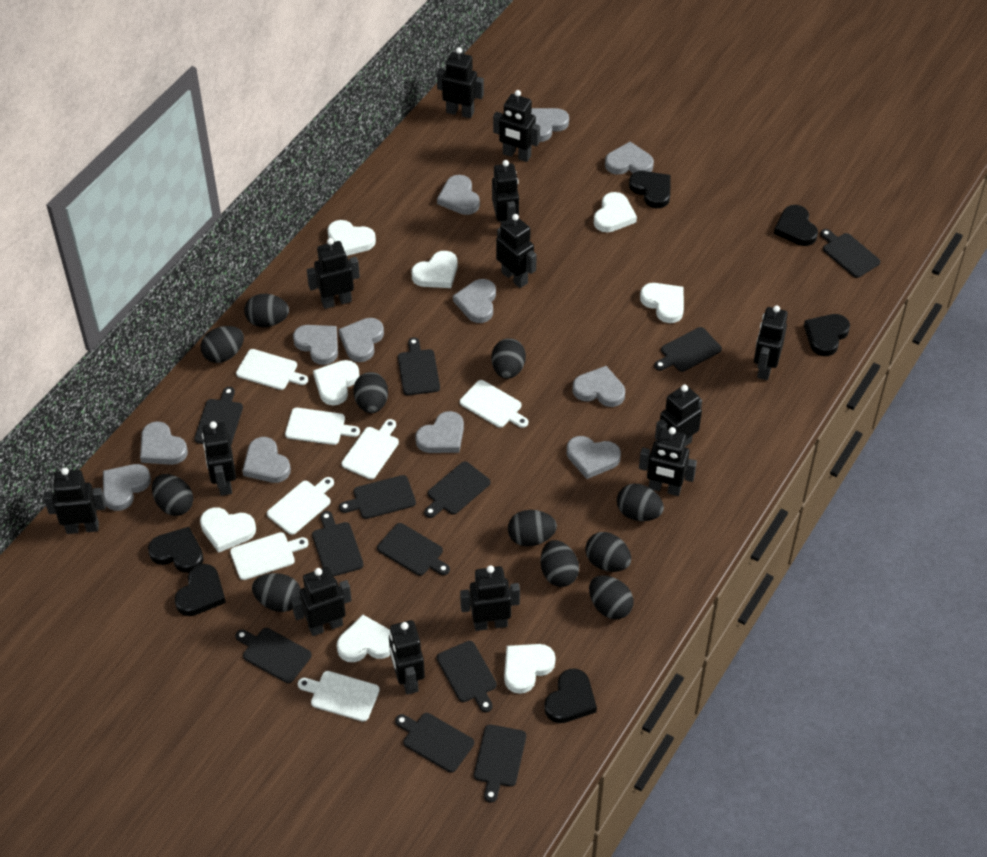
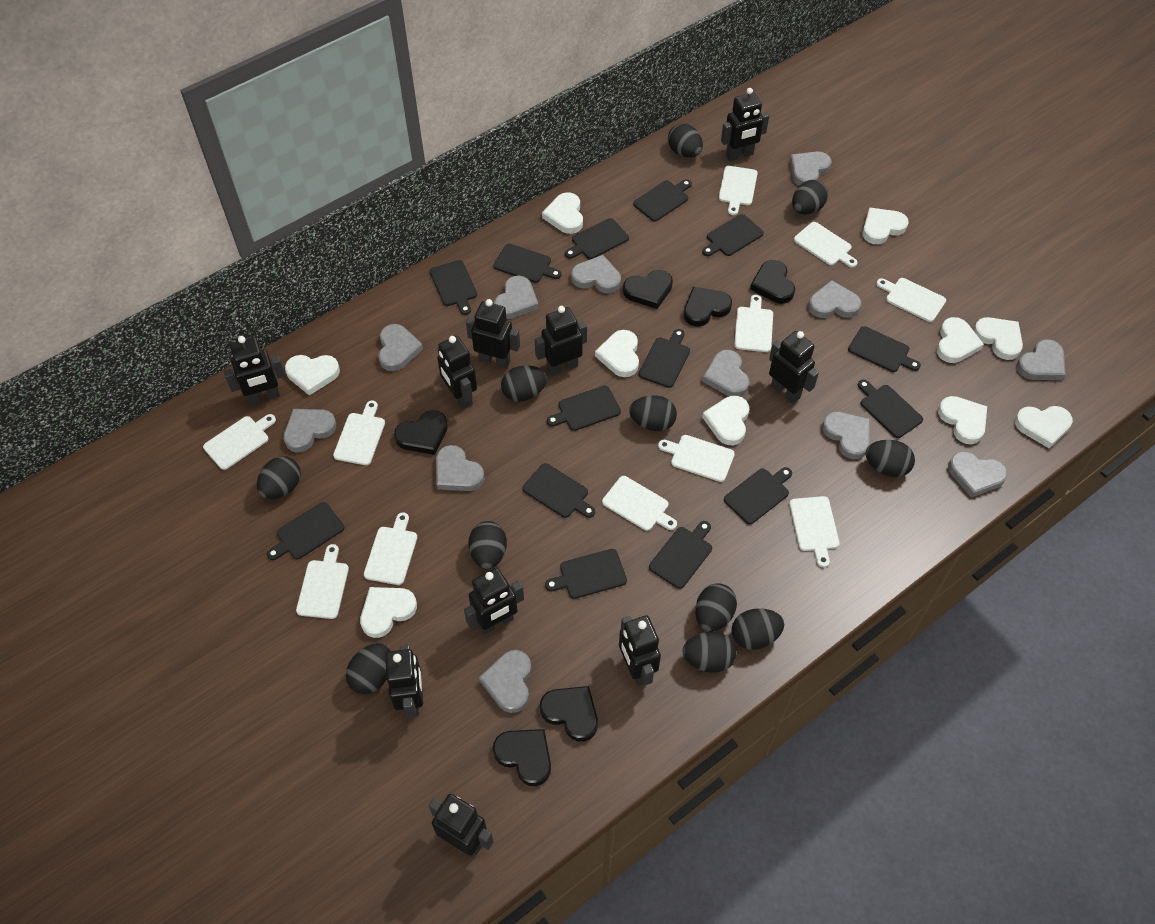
black cutting board: [194,387,243,444] [235,628,312,683] [312,511,364,577] [339,475,416,519] [377,523,450,576] [395,713,474,773] [398,337,440,395] [424,461,490,518] [437,641,497,712] [474,724,526,802] [654,327,722,372] [820,229,880,278] = 12 -> [267,502,344,560] [430,260,477,315] [493,244,561,283] [522,463,595,518] [545,549,627,599] [547,385,621,431] [565,218,629,259] [633,179,692,222] [639,329,690,388] [649,521,712,589] [702,214,764,256] [724,467,792,524] [848,326,921,372] [858,379,923,438] = 14
black robot: [44,468,106,534] [202,421,236,496] [291,567,352,636] [307,238,360,309] [389,620,425,694] [437,47,484,118] [460,565,520,631] [492,160,519,224] [493,90,540,162] [496,214,537,288] [639,427,697,496] [655,385,702,446] [754,305,788,380] = 13 -> [224,336,286,405] [385,645,423,718] [429,794,494,856] [437,336,477,409] [464,568,524,635] [466,299,520,369] [535,306,587,376] [619,615,661,686] [721,88,769,161] [769,331,819,404] = 10
white cutting board: [230,532,309,580] [236,349,308,390] [267,477,334,535] [285,408,360,445] [298,671,380,722] [341,419,399,479] [460,380,528,428] = 7 -> [203,414,276,470] [296,544,349,619] [333,401,385,465] [364,512,417,585] [602,476,677,531] [658,435,735,482] [719,166,758,215] [734,295,773,352] [789,496,840,567] [794,222,857,268] [876,278,946,322] = 11
white heart: [200,508,256,553] [313,360,359,405] [327,220,376,256] [337,615,390,662] [411,251,458,288] [504,644,556,694] [594,192,637,232] [640,283,684,323] = 8 -> [285,355,340,395] [360,587,417,638] [542,192,583,234] [595,330,639,377] [702,396,749,445] [862,207,909,244] [937,317,984,363] [938,396,987,444] [973,317,1023,360] [1015,406,1073,448] = 10

